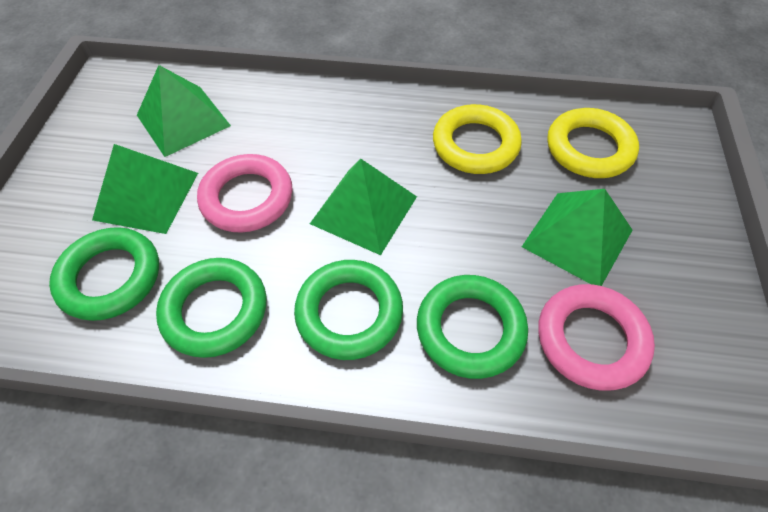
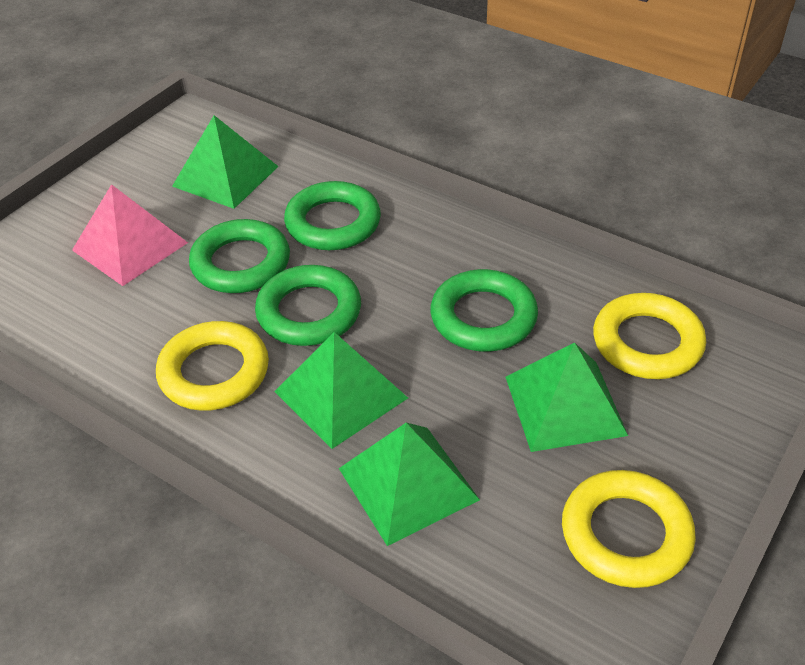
pink pyramid: none = 0 -> [72,184,188,286] = 1
pink ring: [197,154,293,232] [538,284,655,391] = 2 -> none = 0
yellow ring: [433,104,522,174] [547,108,639,178] = 2 -> [156,321,269,411] [562,470,696,588] [593,293,706,379] = 3

